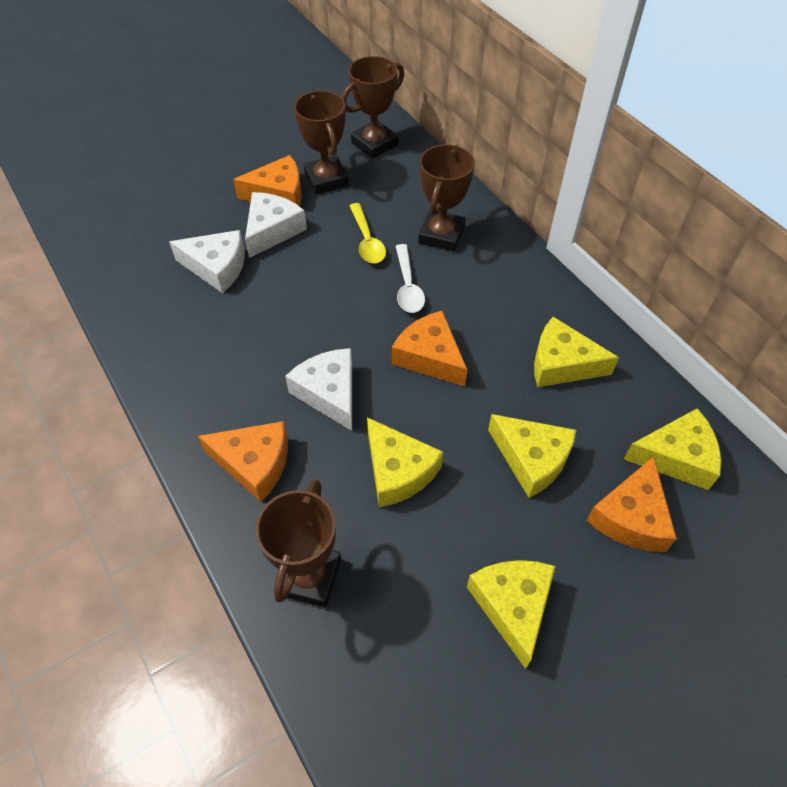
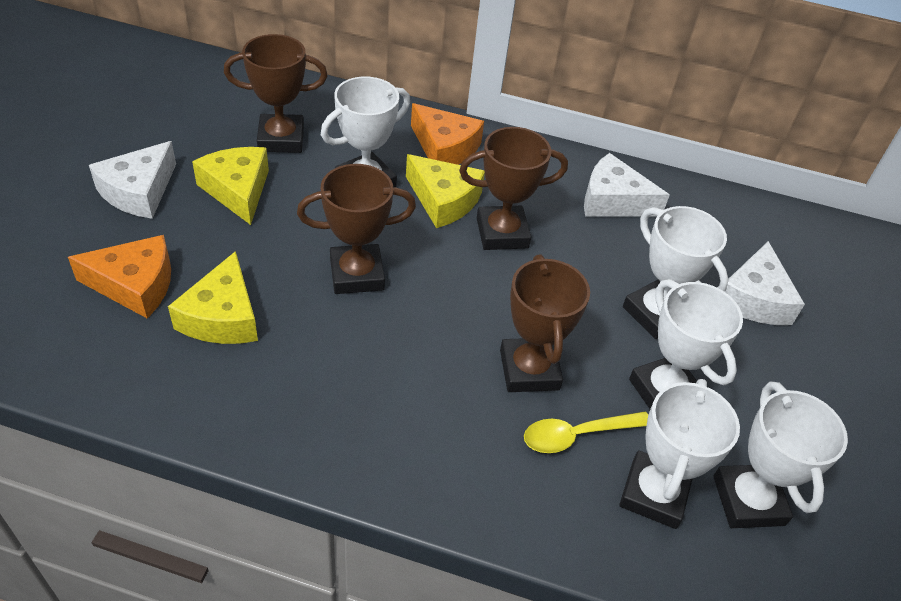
orange cheese: [198,421,288,502] [233,155,302,206] [392,310,467,387] [586,456,677,552] = 4 -> [68,235,171,319] [411,103,484,165] = 2
white spoon: [396,244,425,313] = 1 -> none = 0
white trophy: none = 0 -> [321,76,410,187] [619,379,740,529] [623,206,729,339] [629,279,743,409] [713,382,848,528] = 5
yellow cheese: [367,417,443,507] [467,560,556,669] [488,414,577,498] [534,317,619,387] [624,408,722,490] = 5 -> [168,251,258,344] [192,147,269,225] [406,154,485,228] = 3

